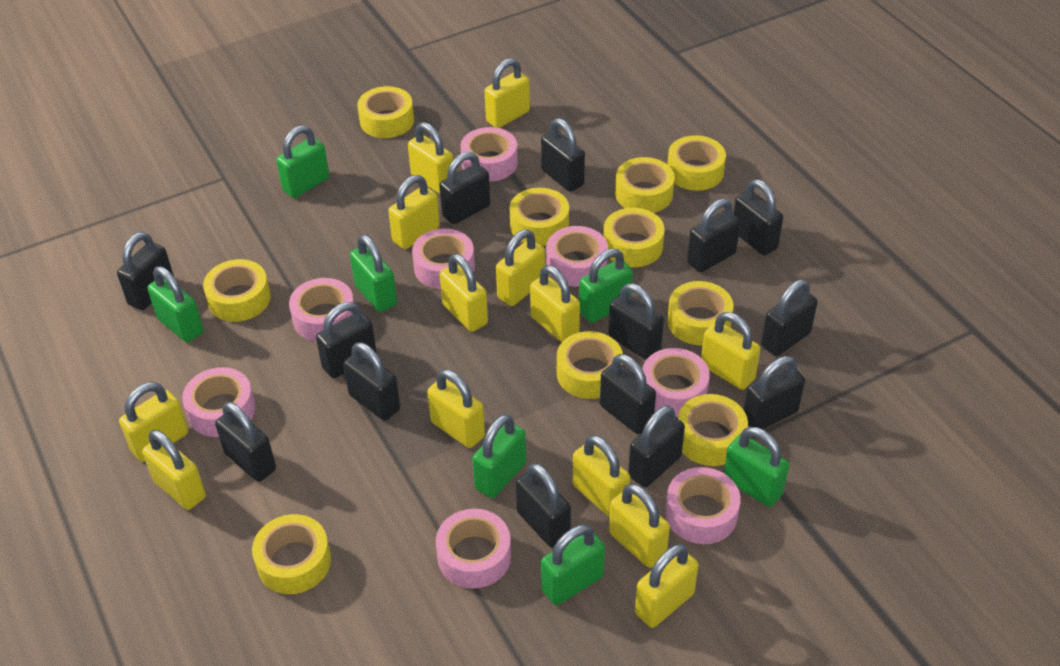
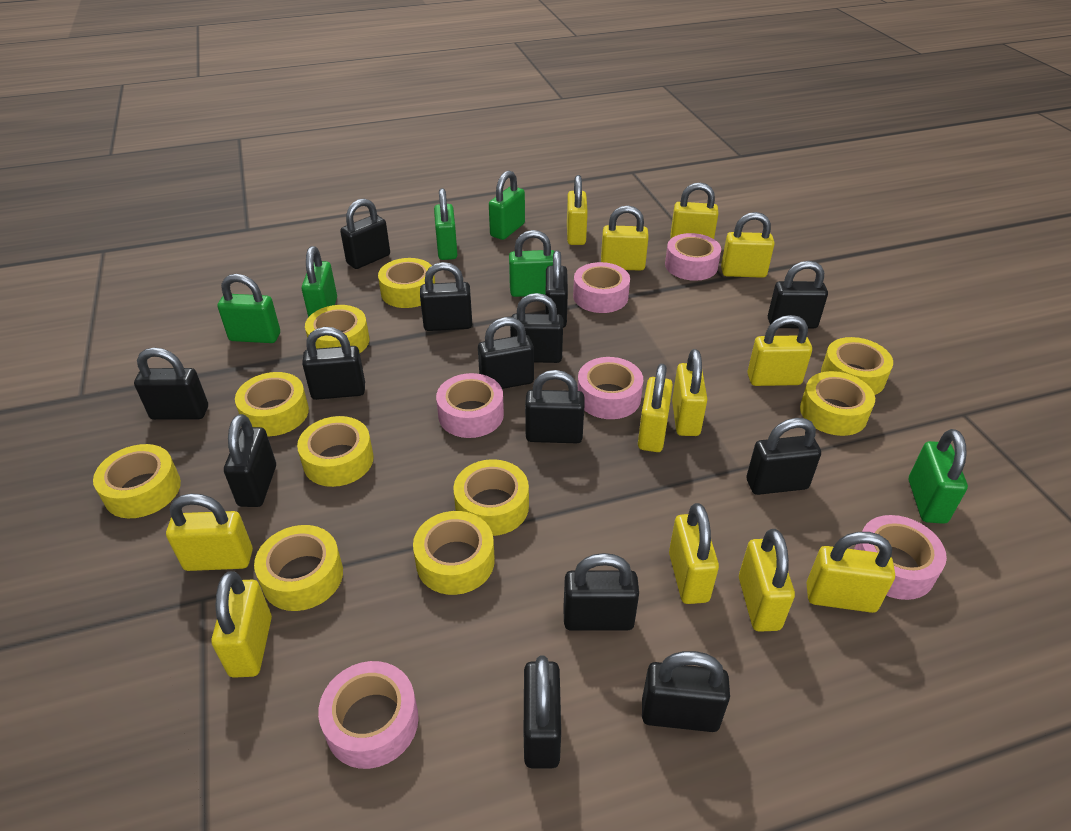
green padlock: [147,266,204,342] [276,125,329,198] [350,234,397,312] [472,414,526,498] [541,525,605,605] [579,249,633,323] [724,427,790,507] = 7 -> [217,274,280,343] [302,246,337,317] [434,188,458,260] [489,171,525,240] [509,230,555,297] [909,429,968,524] = 6
pink tape: [182,367,256,437] [289,278,354,341] [412,229,475,289] [436,509,511,588] [460,127,518,182] [546,226,608,287] [642,348,710,417] [665,467,741,544] = 8 -> [318,661,419,769] [436,373,504,438] [573,262,630,313] [578,357,643,419] [665,233,721,281] [854,515,947,600] = 6
yellow padlock: [119,382,188,462] [142,430,206,510] [388,175,440,249] [408,122,453,194] [427,369,485,448] [440,254,488,332] [485,58,530,128] [496,229,545,306] [530,265,580,342] [573,435,630,517] [609,484,670,568] [635,544,699,628] [701,312,761,390] = 13 -> [166,493,253,571] [211,571,272,678] [567,175,588,245] [601,205,649,271] [638,364,673,452] [669,503,719,604] [670,182,718,239] [672,349,708,436] [721,212,775,278] [739,529,795,632] [747,315,812,386] [806,532,895,613] = 12

